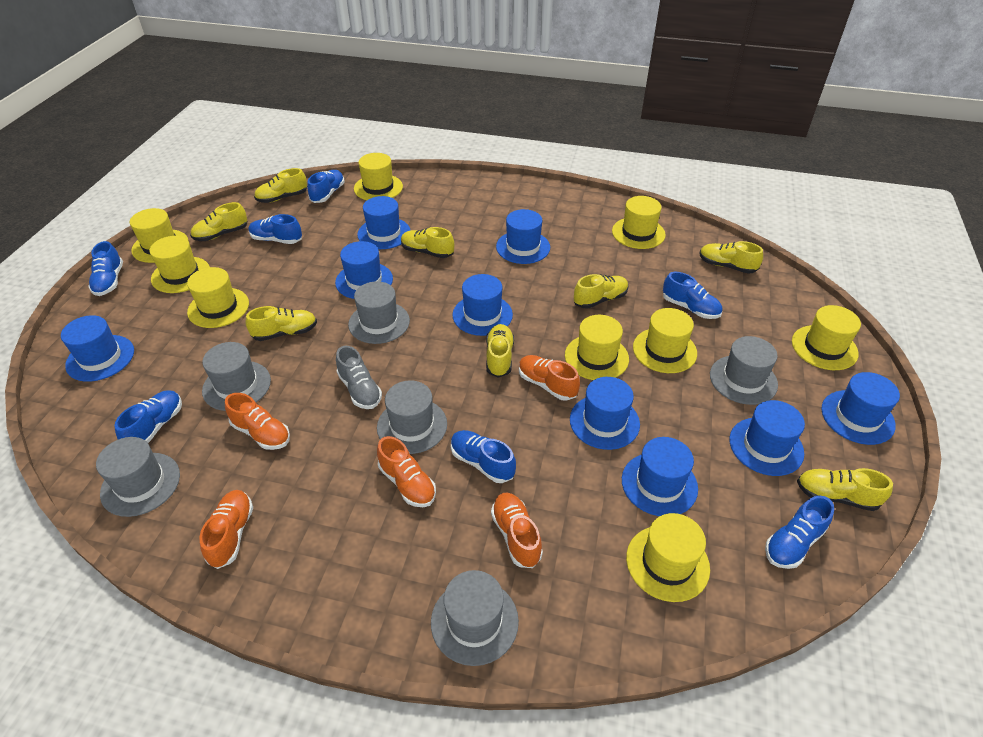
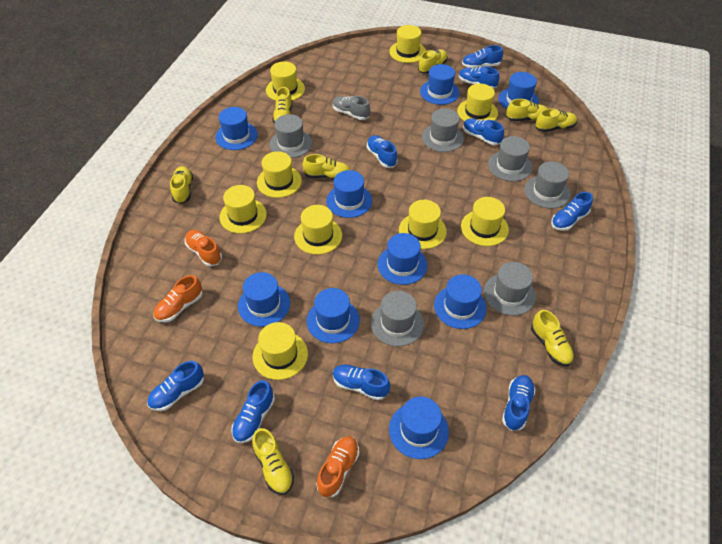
blue shoe: [88,241,123,296] [115,390,182,443] [249,214,302,244] [307,170,344,203] [451,430,516,483] [663,272,722,319] [765,496,834,569] = 7 -> [147,361,204,411] [231,380,275,443] [333,364,390,400] [367,135,398,168] [459,66,499,89] [462,45,503,68] [463,118,504,145] [502,375,536,431] [551,192,593,231] = 9
orange shoe: [199,490,253,569] [225,393,290,450] [377,436,436,507] [491,493,543,568] [519,355,580,401] = 5 -> [153,275,203,322] [185,230,222,266] [316,436,359,497] = 3

